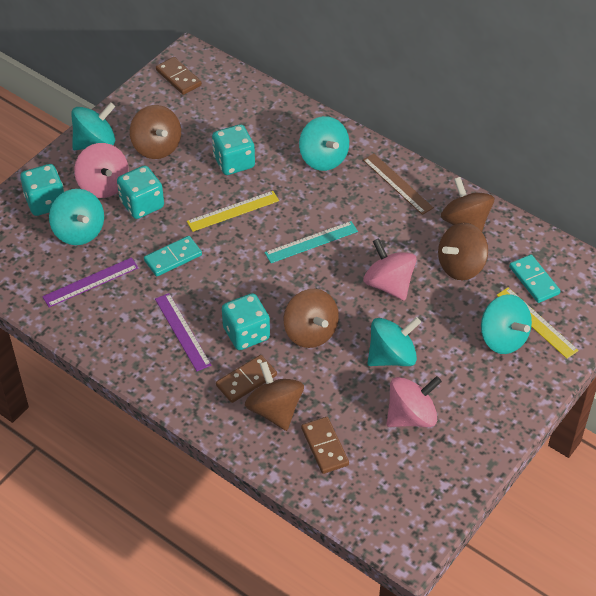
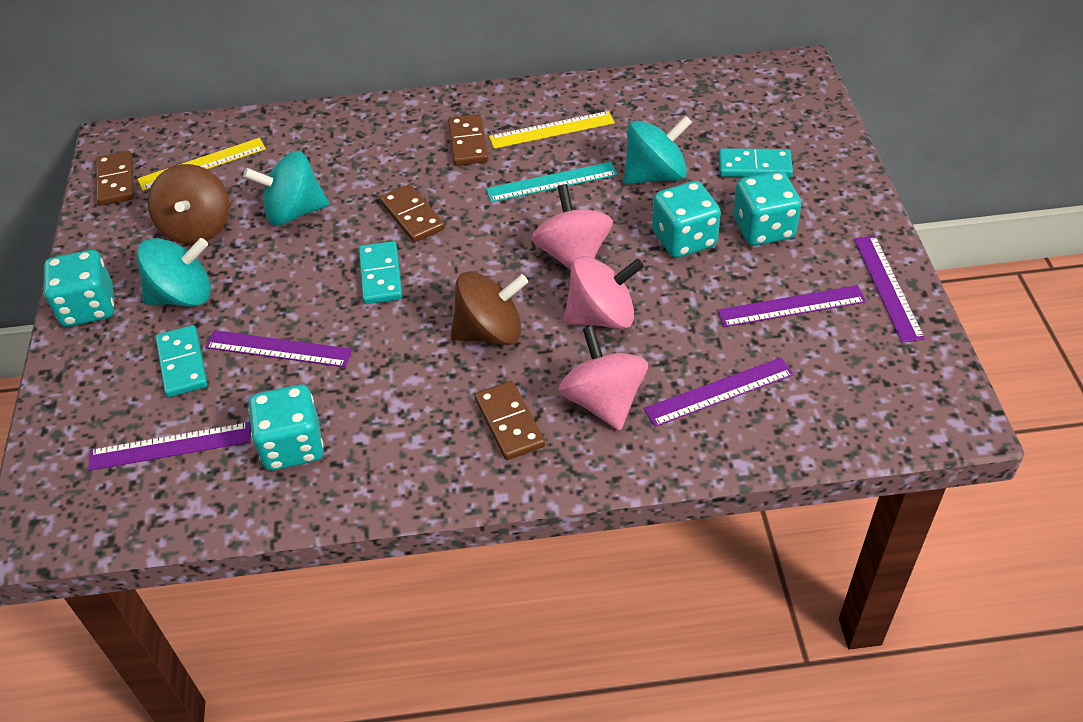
brown domino: [156,57,202,95] [216,355,277,403] [301,417,349,474] = 3 -> [96,151,134,206] [380,184,445,242] [448,114,488,166] [475,381,545,460] = 4
brown ruler: [363,153,434,215] = 1 -> none = 0
brown spinning top: [130,105,181,159] [245,361,304,431] [284,289,339,348] [438,223,488,280] [441,177,494,232] = 5 -> [148,164,230,244] [451,272,528,345] = 2
purple ruler: [42,257,139,307] [155,293,211,371] = 2 -> [88,422,250,471] [205,330,353,367] [644,358,794,427] [717,285,866,327] [854,236,925,343] = 5
turquoise domino: [144,236,202,276] [509,255,560,303] = 2 -> [156,325,208,397] [359,241,402,304] [719,148,793,178] = 3
turquoise spinning top: [49,189,104,245] [71,102,115,150] [299,116,349,171] [367,317,421,366] [481,294,532,354] = 5 -> [137,238,211,307] [243,151,329,226] [624,115,692,184] = 3

